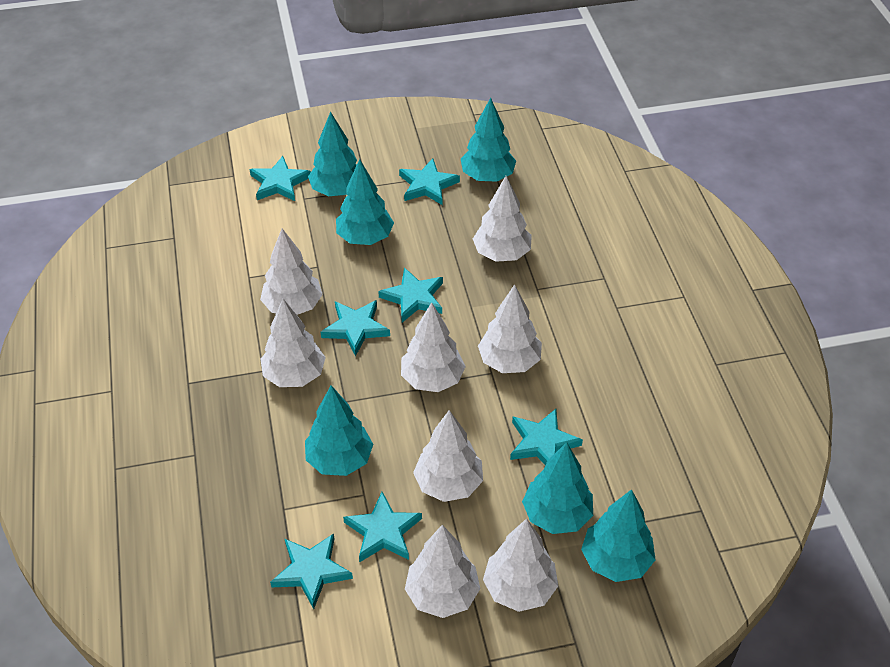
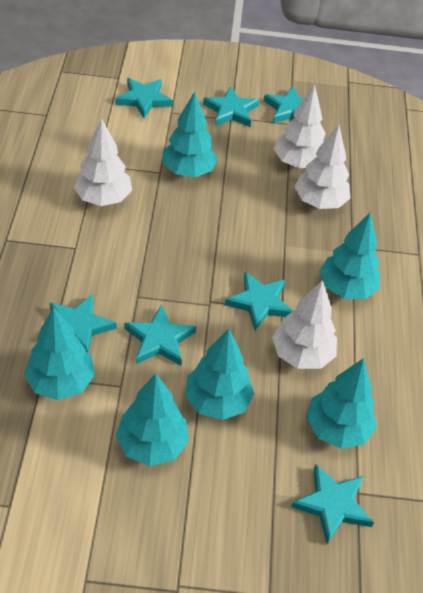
white tree: [260,229,323,315] [261,299,326,387] [401,302,466,392] [405,525,480,618] [413,410,483,502] [473,176,532,262] [478,284,542,373] [483,518,558,612] = 8 -> [74,118,132,206] [272,280,337,369] [274,85,326,168] [295,125,351,209] = 4

